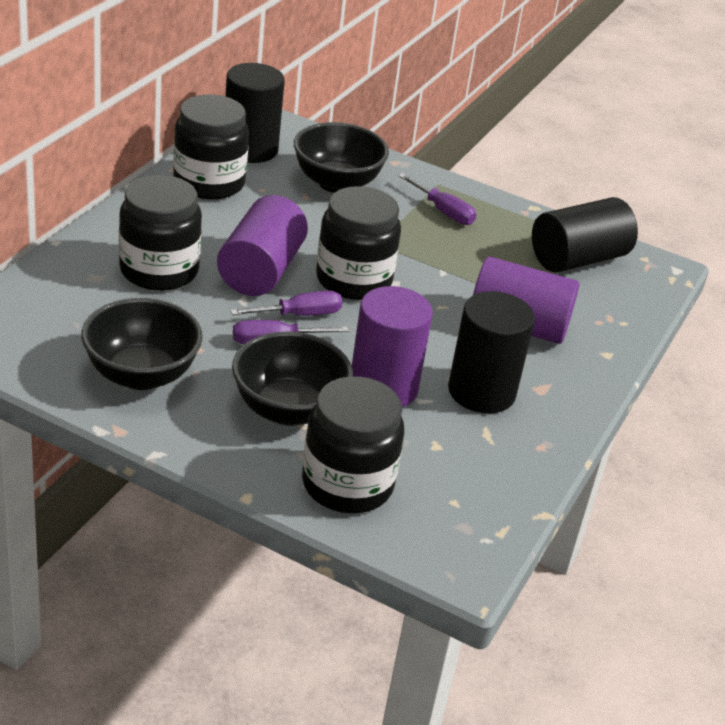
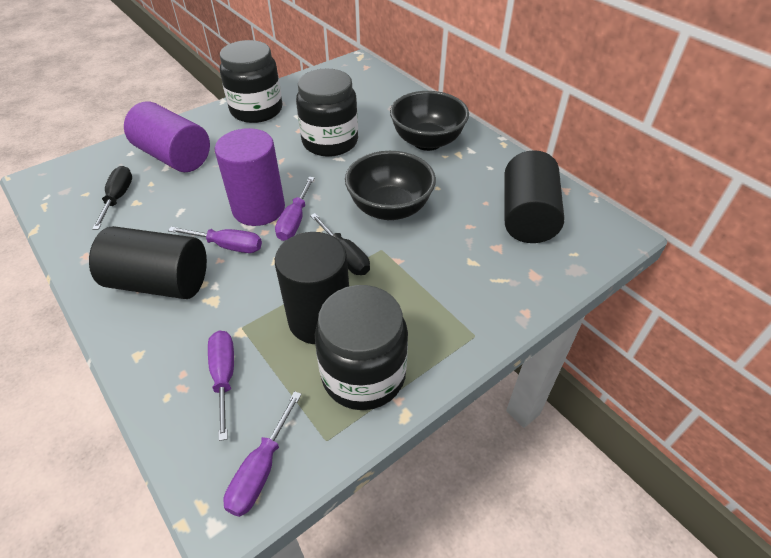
black bowl: [81,298,203,390] [232,332,353,426] [294,122,389,193] = 3 -> [345,151,436,220] [390,91,469,151] = 2
black jar: [119,175,202,291] [173,94,249,200] [302,376,404,513] [316,186,401,300] = 4 -> [220,40,282,123] [296,69,358,157] [315,285,408,410] = 3
black screwdriver: none = 0 -> [92,166,132,230] [310,213,370,275] = 2
purple cylinder: [217,195,308,296] [352,286,432,407] [473,257,579,344] = 3 -> [124,101,210,172] [215,128,285,226] = 2
purple screwdriver: [230,290,342,316] [233,320,349,344] [398,173,476,225] = 3 -> [168,227,262,253] [208,331,234,441] [223,391,302,517] [275,177,315,241] = 4

